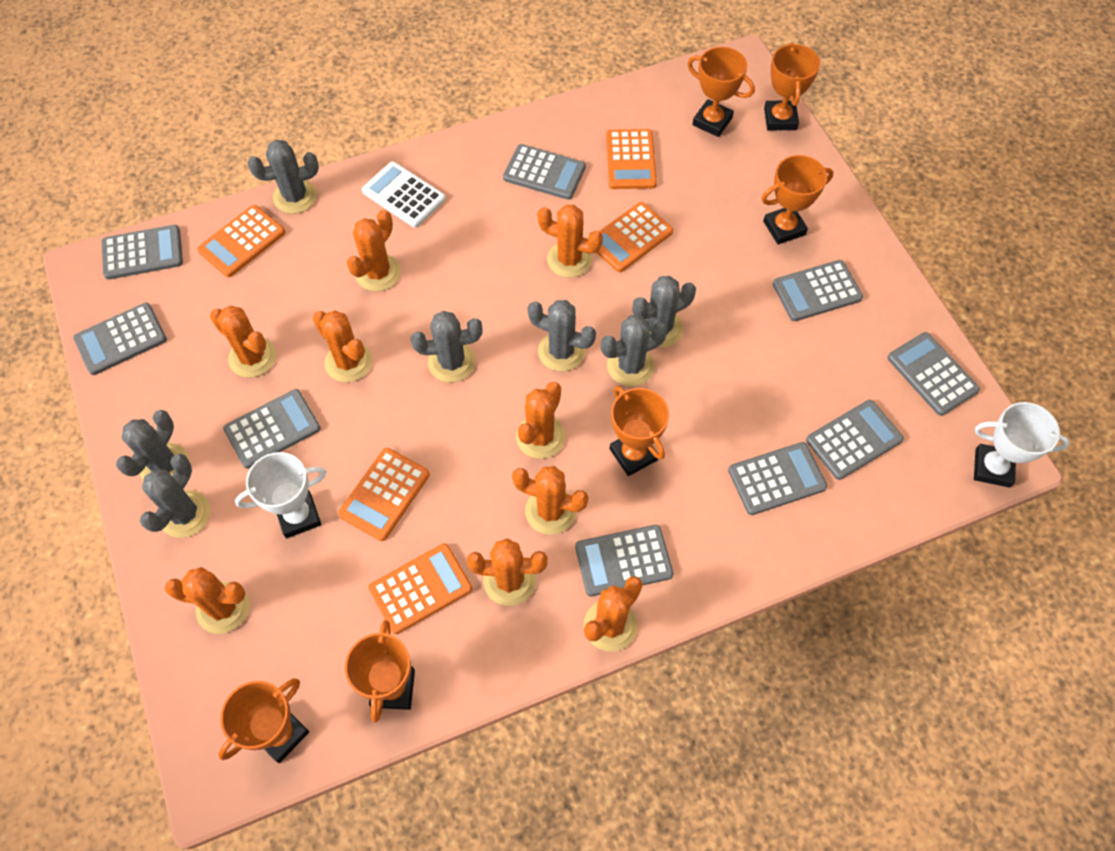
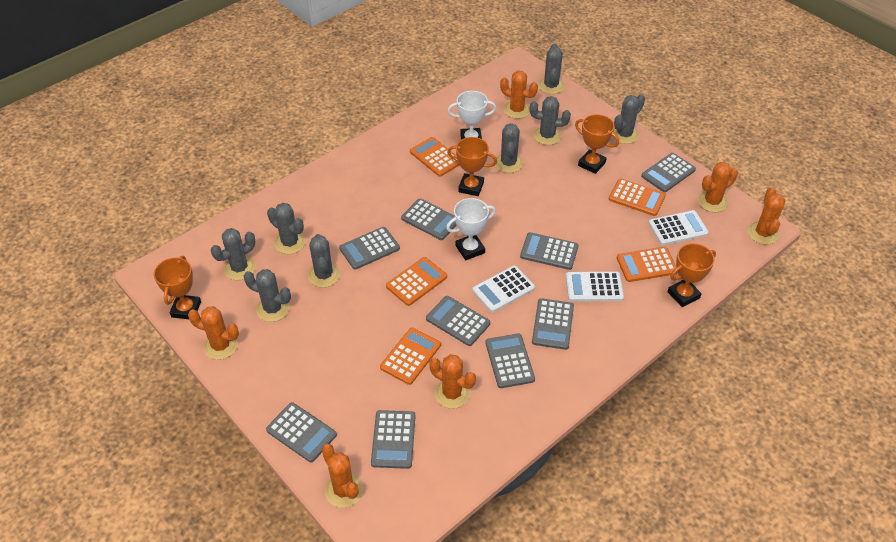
grey cactus: [116,410,190,482] [140,454,210,538] [248,140,319,214] [411,311,483,382] [527,300,596,371] [601,315,668,386] [632,276,696,348] = 7 -> [211,228,256,280] [244,269,291,322] [267,203,306,254] [308,234,340,288] [495,123,523,173] [530,96,571,145] [538,43,564,94] [612,94,645,144] = 8
orange cactus: [165,567,250,634] [210,306,276,377] [313,310,372,382] [347,210,401,291] [467,538,547,606] [512,466,589,535] [516,382,566,459] [537,205,603,278] [584,576,643,652] = 9 -> [188,306,239,360] [322,444,363,508] [429,354,476,409] [500,71,538,119] [698,162,738,212] [748,187,785,245] = 6
orange trophy: [218,678,309,763] [345,620,415,723] [610,386,669,476] [687,47,755,137] [761,155,833,244] [764,42,820,130] = 6 -> [154,256,201,319] [447,137,497,196] [575,114,619,174] [667,243,716,307] = 4
white calculator: [362,161,446,228] = 1 -> [472,265,535,312] [566,272,624,301] [648,210,709,245] = 3

